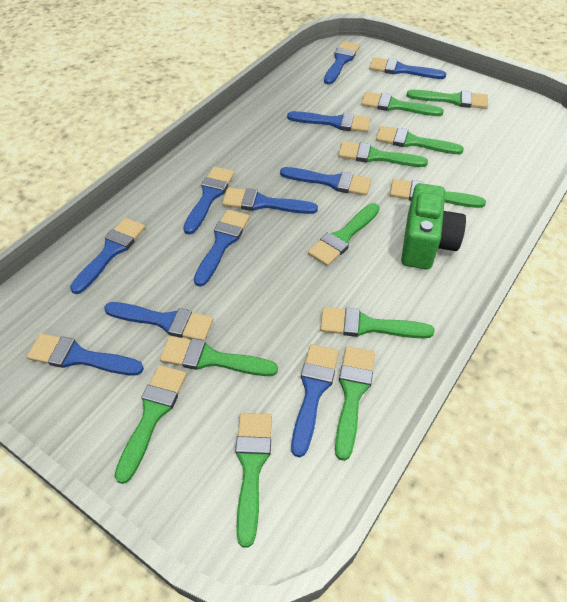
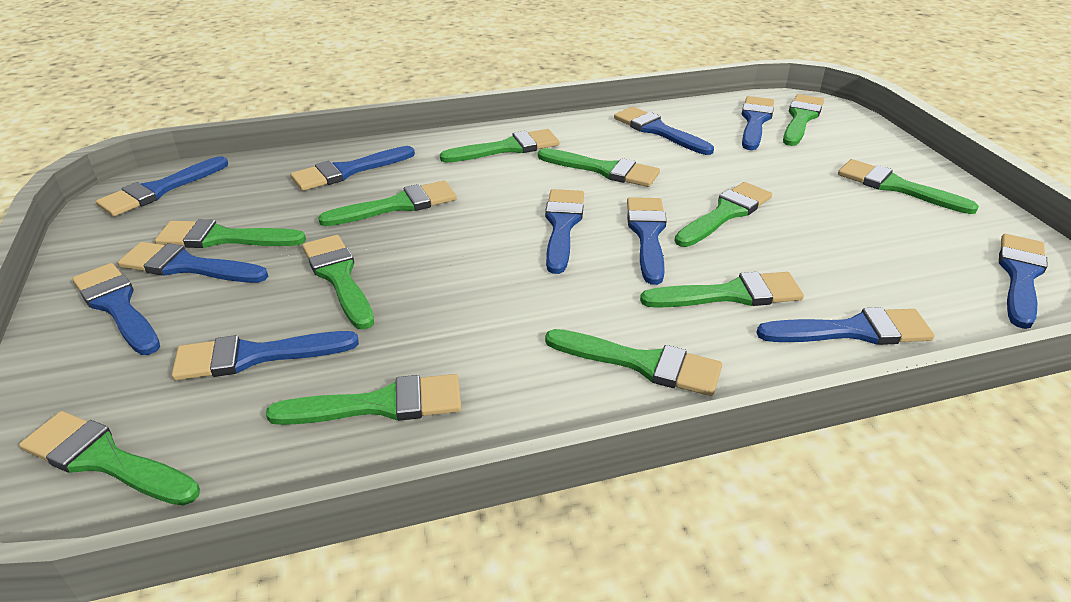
green brush: [114,365,187,484] [160,336,278,376] [235,413,272,548] [308,203,380,266] [320,307,434,338] [335,346,375,461] [338,141,428,167] [361,92,444,116] [376,126,464,154] [390,179,486,208] [407,90,488,109] = 11 -> [19,411,200,506] [155,219,306,248] [266,374,461,425] [302,235,374,330] [318,180,457,226] [440,129,559,162] [538,148,660,187] [545,329,722,396] [640,272,804,308] [675,182,772,247] [783,94,824,146] [838,159,979,214] = 12
green camera: [401,183,466,269] = 1 -> none = 0

